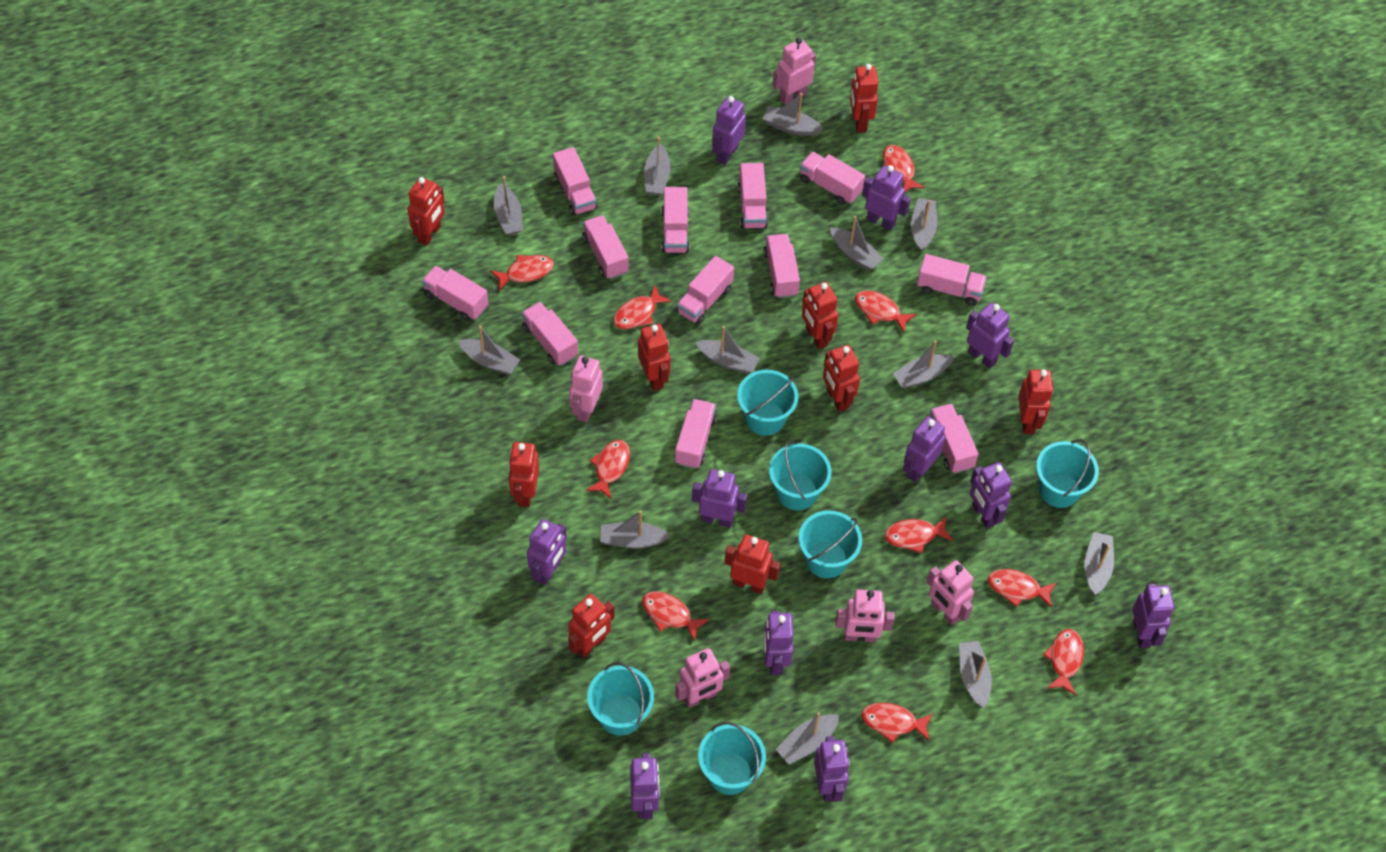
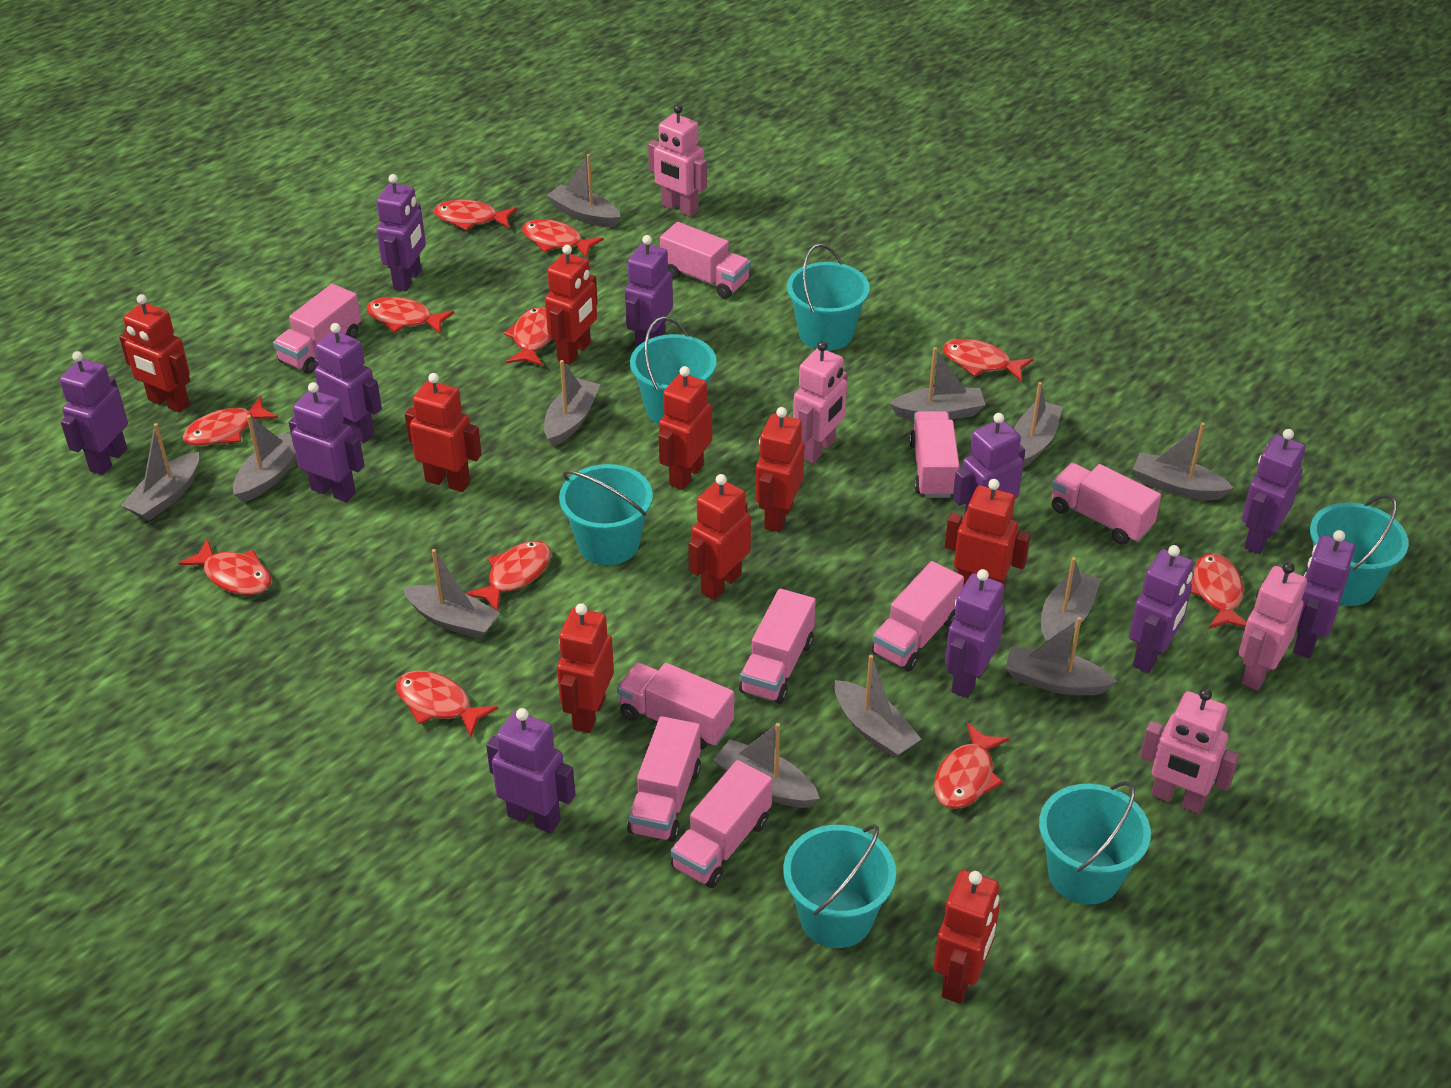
pink robot: [569,355,603,423] [675,648,730,708] [772,38,816,105] [835,589,895,643] [927,560,974,625] = 5 -> [648,104,707,217] [793,341,848,464] [1140,688,1239,814] [1239,562,1307,690] = 4
pink truck: [422,266,489,321] [522,302,578,366] [553,147,597,216] [582,215,629,279] [661,187,689,253] [675,399,717,469] [677,256,734,325] [738,163,768,229] [763,234,800,298] [800,152,865,205] [917,254,987,306] [930,404,979,473] = 12 -> [273,284,361,374] [617,663,734,750] [627,716,701,842] [660,222,751,299] [670,760,772,888] [739,588,816,704] [871,561,964,672] [909,411,960,498] [1052,463,1161,545] = 9
red fish: [490,255,554,291] [586,440,630,499] [613,285,672,329] [642,591,710,641] [855,290,917,333] [861,703,933,743] [883,145,925,192] [885,517,953,553] [988,569,1056,608] [1043,629,1084,695] = 10 -> [178,539,271,595] [183,396,278,446] [366,297,455,334] [396,671,498,737] [434,200,517,231] [465,541,551,611] [504,307,551,366] [522,219,604,258] [934,722,1010,809] [942,339,1033,382] [1190,553,1247,629] = 11

